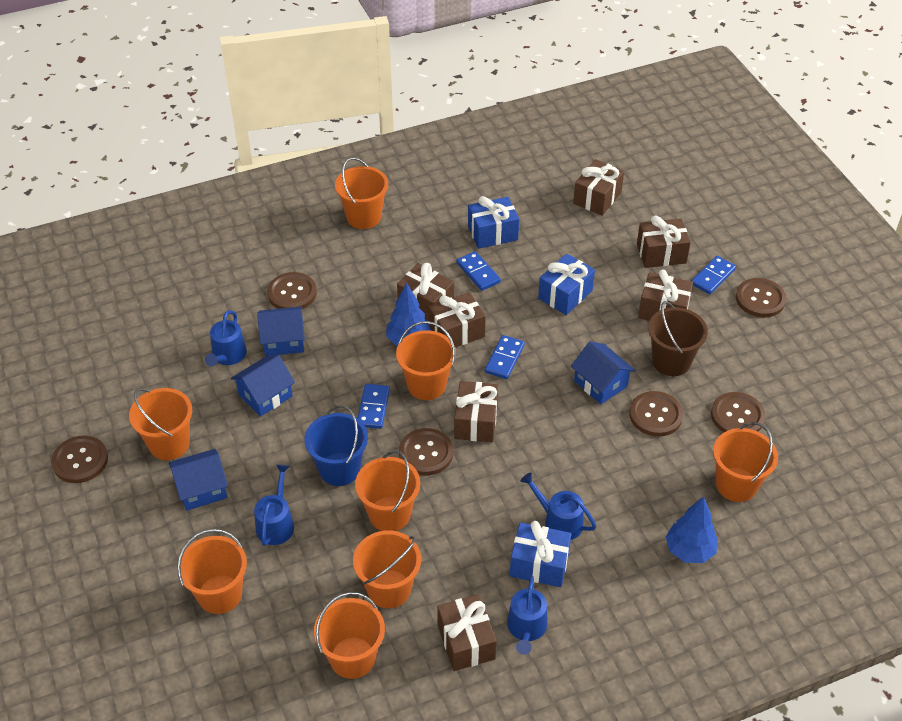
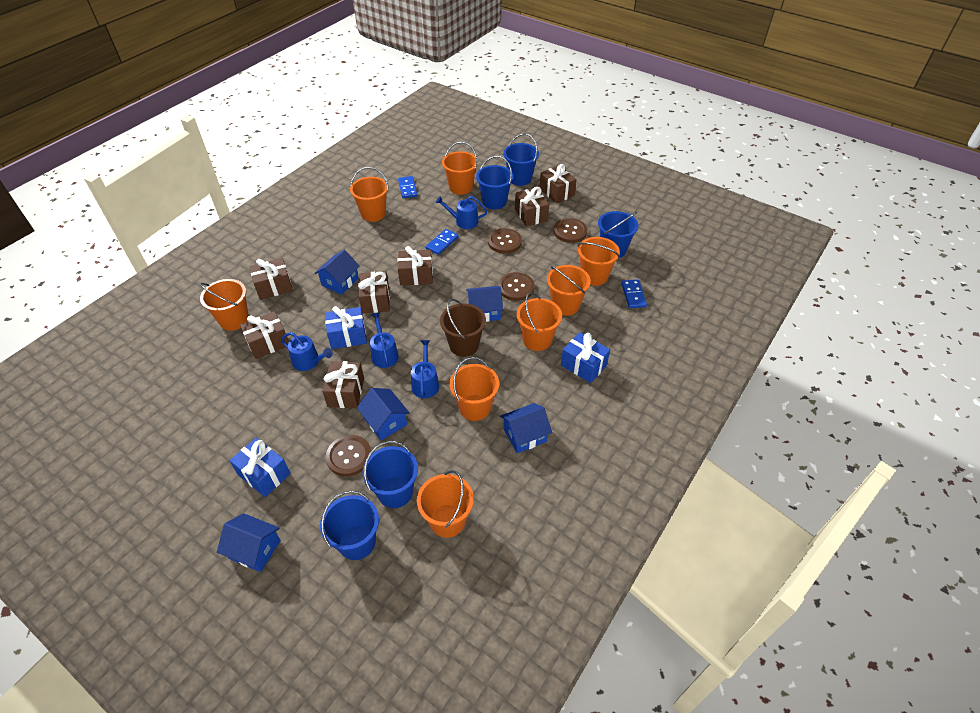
blue bucket: [305,405,368,486] = 1 -> [320,491,379,560] [362,441,418,508] [476,156,513,209] [503,134,539,186] [598,211,639,258] = 5
blue domino: [358,384,390,429] [456,251,501,291] [485,335,525,379] [691,256,736,294] = 4 -> [398,176,418,198] [426,229,459,255] [621,280,647,308] = 3
blue house: [169,449,228,511] [231,355,295,417] [257,307,305,356] [571,341,635,404] = 4 -> [217,513,281,572] [315,250,360,295] [357,388,410,440] [466,286,503,322] [500,403,552,453] = 5
blue tree: [386,283,432,346] [666,497,718,563] = 2 -> none = 0
brown button: [51,435,108,483] [267,272,317,309] [399,428,453,475] [629,391,683,436] [711,392,766,432] [736,278,786,317] = 6 -> [326,435,371,476] [488,228,522,254] [498,272,535,301] [553,218,587,243] = 4

